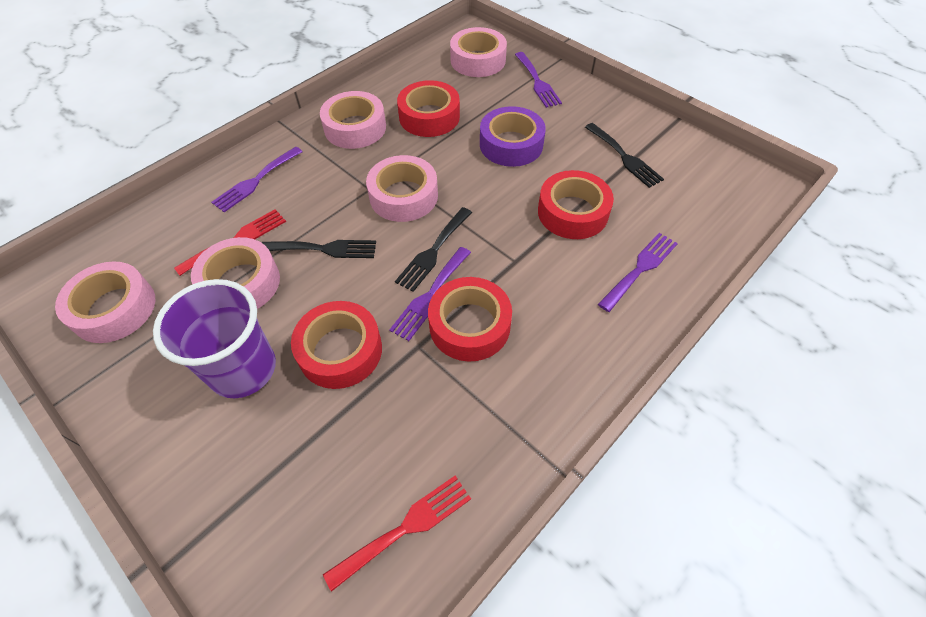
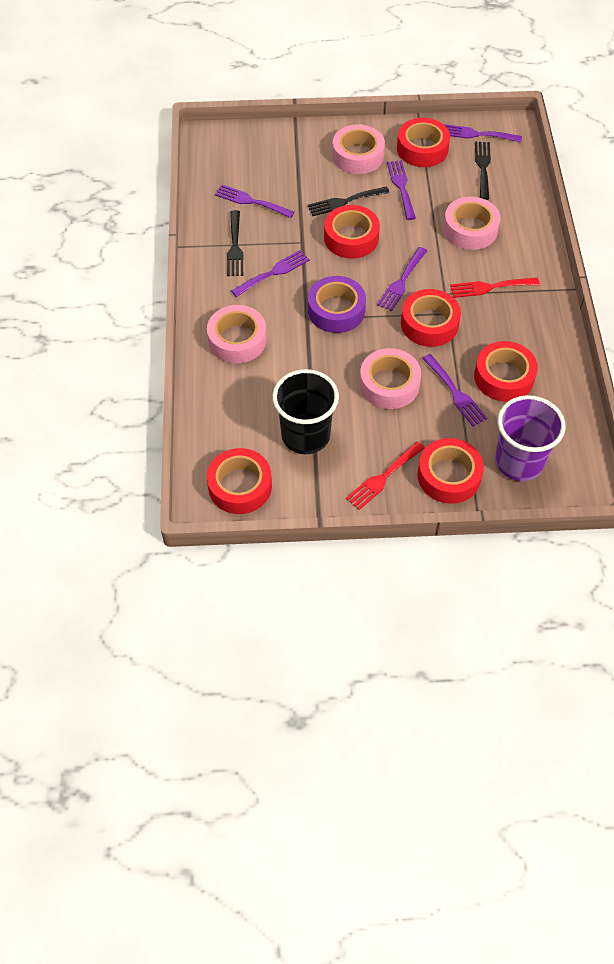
black cup: none = 0 -> [272,369,339,454] = 1
pink tape: [55,261,155,343] [191,237,280,309] [320,91,386,149] [366,155,438,222] [450,27,507,77] = 5 -> [207,305,267,363] [332,124,385,174] [360,348,421,409] [443,197,501,250] = 4
purple fork: [211,147,303,212] [389,247,471,341] [515,52,562,108] [598,233,678,312] = 4 -> [215,184,294,218] [231,250,310,297] [377,247,427,311] [387,160,416,220] [422,354,487,426] [444,124,522,142] = 6
red tape: [291,301,382,389] [397,80,460,137] [428,277,512,362] [538,170,614,239] = 4 -> [207,448,272,514] [324,205,380,259] [397,118,450,167] [401,289,461,347] [417,438,484,504] [474,341,538,402] = 6

